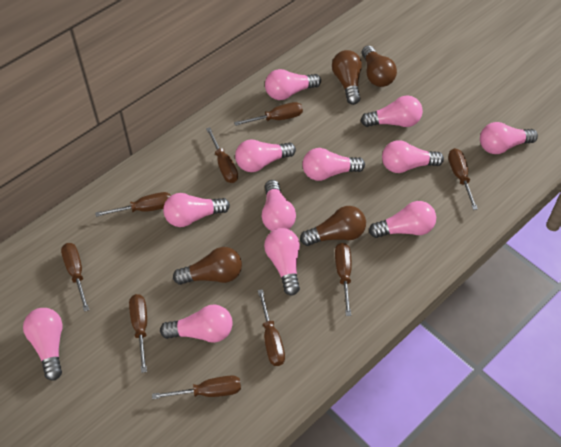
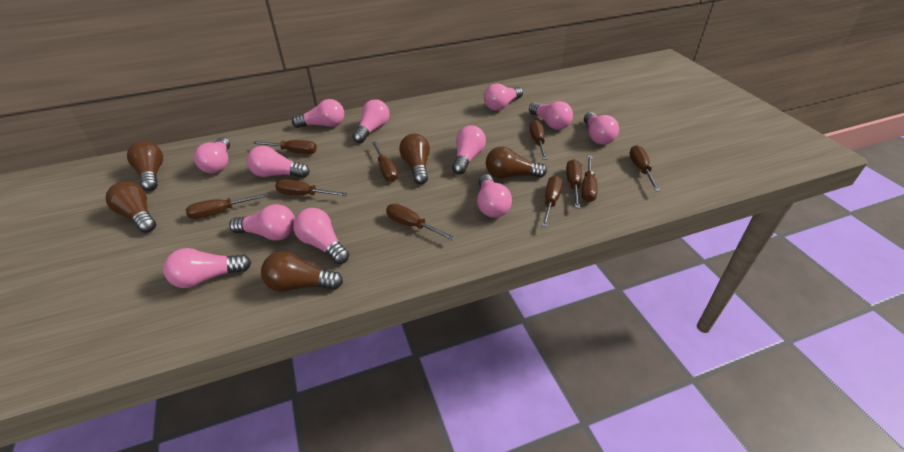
brown light bulb: [173,247,242,285] [300,206,366,246] [332,50,362,105] [362,46,397,87] = 4 -> [106,181,156,233] [127,141,163,191] [261,251,343,292] [399,133,430,184] [486,147,547,179] = 5
brown screwdriver: [61,243,89,312] [95,192,171,217] [129,294,147,373] [152,375,241,399] [206,127,238,183] [234,102,303,126] [258,289,285,366] [335,243,352,316] [448,148,478,210] = 9 -> [186,193,268,219] [253,140,317,154] [275,179,347,196] [372,141,398,182] [386,204,455,240] [529,120,547,160] [542,175,563,227] [566,159,582,208] [581,155,598,202] [629,145,660,191] = 10

